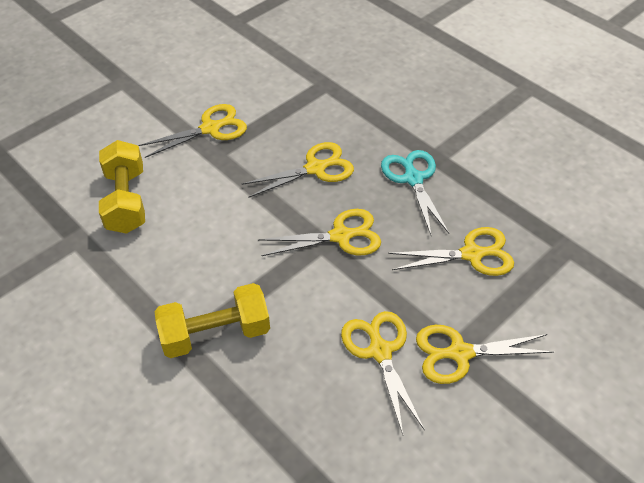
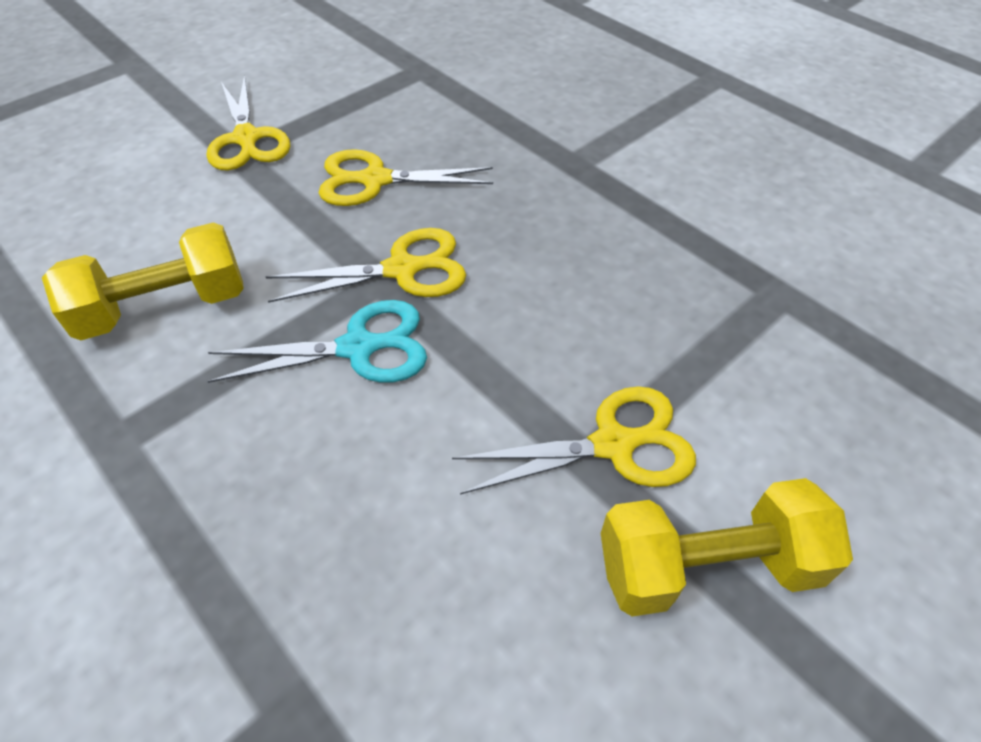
yellow scissors: [138,104,247,158] [241,142,354,198] [258,209,381,256] [341,311,425,434] [388,227,514,276] [416,325,554,384] = 6 -> [206,75,291,171] [266,228,466,303] [319,149,493,206] [452,386,696,495] = 4

